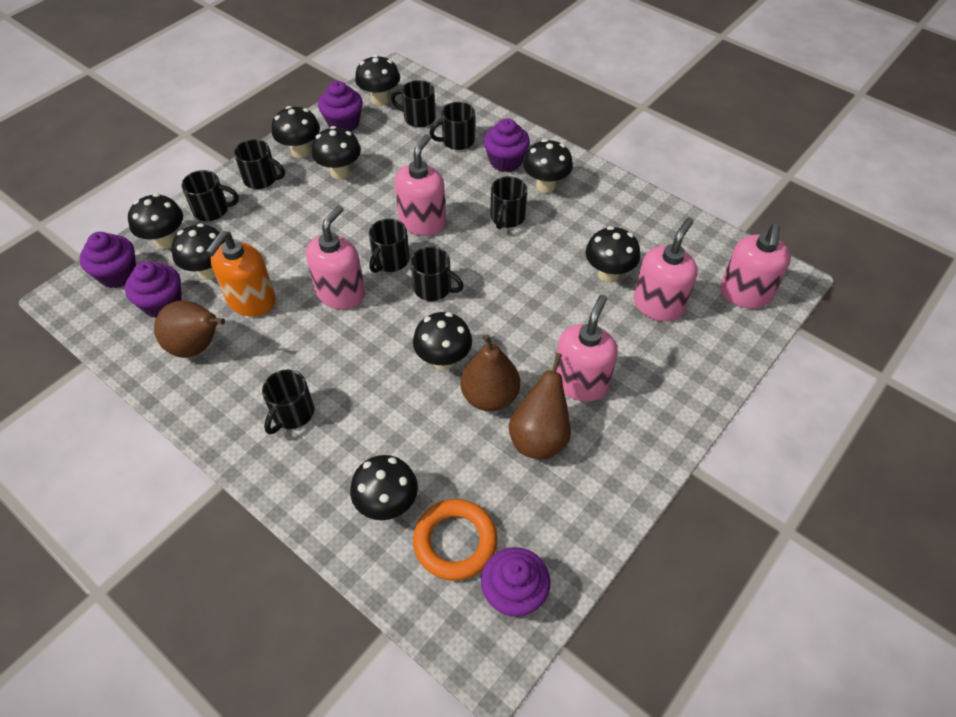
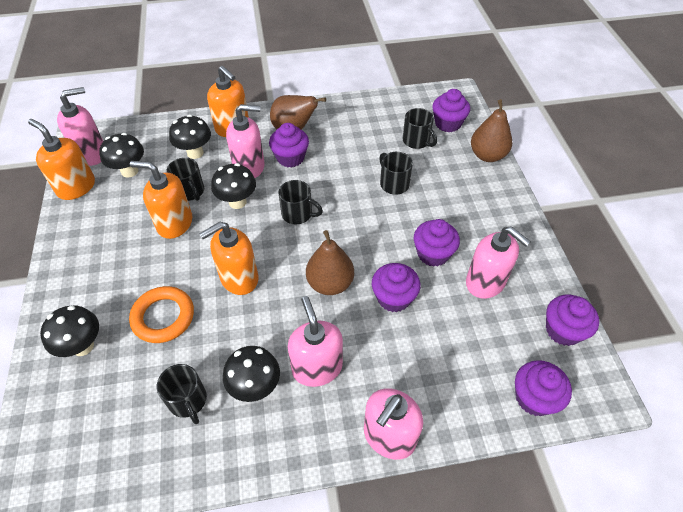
black mug: [181,170,239,221] [234,139,285,189] [262,370,314,434] [369,219,410,273] [391,80,436,128] [411,247,464,301] [429,102,475,150] [491,176,527,229] = 8 -> [157,364,207,424] [167,158,204,201] [278,180,323,225] [379,152,413,195] [403,108,437,149] = 5
black mushroom: [128,193,183,249] [171,223,225,280] [272,106,320,158] [312,126,361,180] [350,455,418,520] [355,55,400,106] [413,312,472,370] [523,139,573,193] [586,226,640,283] = 9 -> [40,305,99,357] [99,133,144,177] [169,115,211,159] [211,163,256,209] [223,346,280,402] = 5
orange soap dispenser: [206,231,276,316] = 1 -> [28,119,95,200] [130,161,192,239] [199,222,259,295] [207,66,249,137] = 4
purple cupcake: [80,232,136,288] [125,261,181,318] [318,81,363,132] [481,547,551,617] [483,118,530,172] = 5 -> [269,123,309,168] [372,263,420,312] [414,219,460,267] [432,89,470,133] [515,360,572,416] [546,295,599,346] = 6

